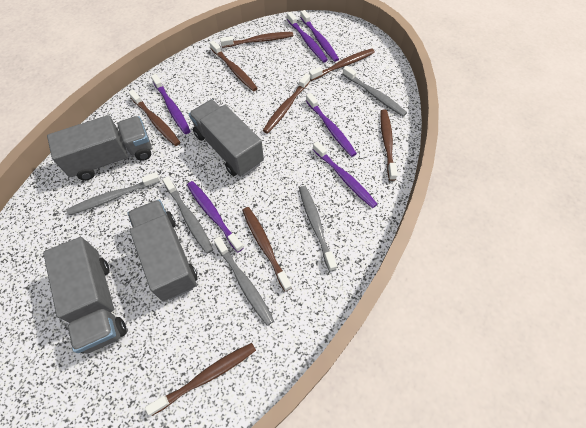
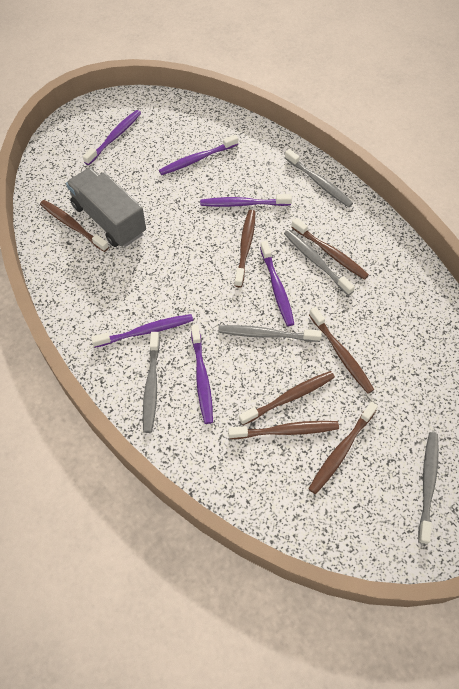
brown toothbrush: [128,90,180,146] [145,343,256,416] [209,40,258,91] [220,32,293,48] [242,207,292,291] [263,73,310,134] [309,49,375,81] [380,110,398,181] = 8 -> [40,200,109,252] [228,421,339,439] [234,210,255,288] [239,371,335,425] [291,218,369,280] [308,402,378,494] [309,307,374,393] = 7
grey truck: [43,237,127,354] [47,115,151,180] [128,200,198,301] [189,100,264,176] = 4 -> [66,168,146,247] = 1

